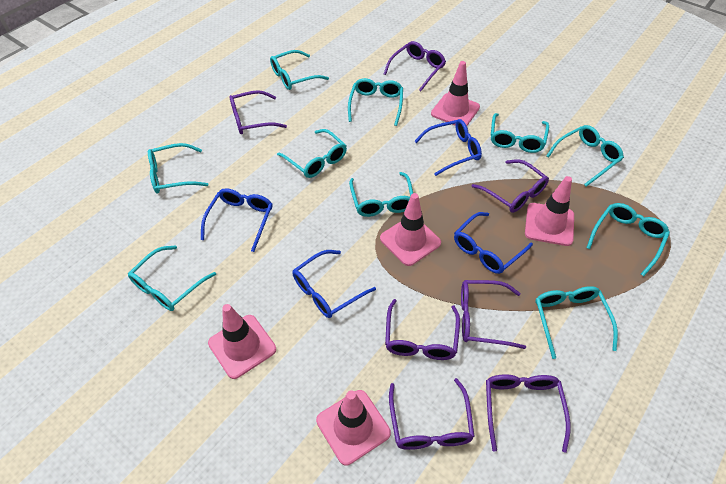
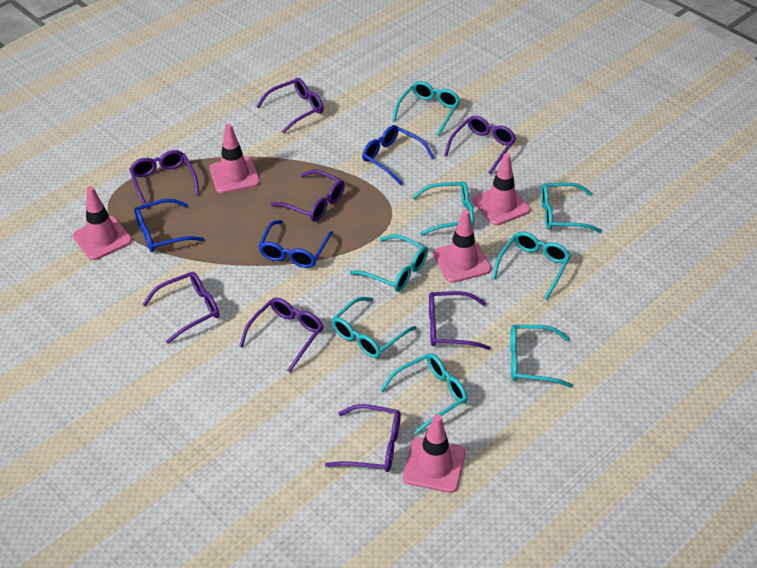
blue glasses: [201,188,273,252] [292,250,376,318] [414,119,482,176] [454,212,533,274] = 4 -> [134,199,204,252] [258,220,333,268] [362,125,435,185] = 3
purple glasses: [229,90,287,134] [384,41,446,91] [385,299,460,360] [389,378,475,450] [461,280,526,349] [472,159,549,213] [486,374,571,453] = 7 -> [129,150,200,210] [143,272,219,344] [239,298,323,372] [256,78,324,134] [271,170,345,221] [325,404,401,472] [429,291,491,350] [444,116,516,174] = 8
turquoise glasses: [128,245,216,311] [148,143,208,193] [270,50,329,90] [277,129,347,178] [348,78,403,126] [349,172,413,217] [491,113,549,153] [535,286,618,359] [546,125,624,187] [586,203,670,276] = 10 -> [332,297,417,358] [350,234,428,292] [380,353,467,434] [392,81,460,136] [412,181,474,236] [492,232,571,300] [510,325,573,388] [541,182,602,233] = 8

